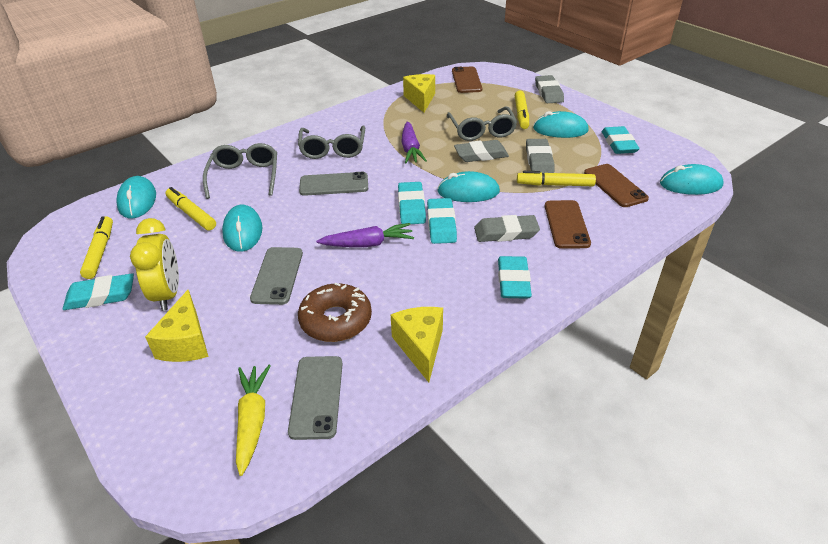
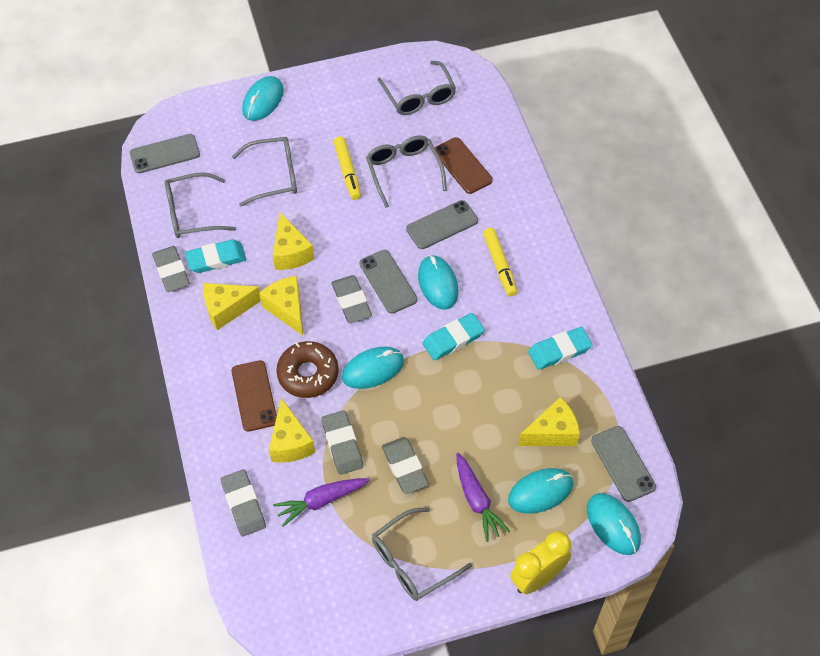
brown phone: [452,67,482,93] [545,200,591,249] [584,164,649,207] = 3 -> [231,360,277,432] [435,137,493,194] = 2
grey eraser: [454,140,509,162] [474,215,540,242] [526,139,554,173] [535,75,564,103] = 4 -> [152,246,190,292] [221,469,266,537] [321,410,363,475] [331,275,372,323] [382,437,429,494] = 5
grey glasses: [203,143,277,199] [298,125,365,159] [447,107,517,141] = 3 -> [165,172,236,238] [232,137,297,207] [366,136,447,208] [372,507,472,601] [377,61,456,115] = 5
grey phone: [250,247,303,305] [288,356,343,440] [299,172,368,196] = 3 -> [130,134,200,173] [359,250,417,314] [406,200,478,249] [591,426,656,502] = 4
turquoise eraser: [63,273,134,310] [398,182,426,224] [427,198,457,244] [498,256,532,299] [602,126,640,154] = 5 -> [185,239,246,273] [422,313,485,361] [528,327,592,370] = 3
yellow carrot: [236,365,271,476] = 1 -> none = 0
yellow cheese: [145,290,209,362] [391,307,443,382] [403,74,435,113] = 3 -> [203,283,261,330] [259,276,303,336] [269,398,315,463] [273,212,314,270] [518,397,580,446] = 5
yellow marker: [80,216,113,279] [166,187,216,231] [515,91,529,129] [517,171,596,186] = 4 -> [334,136,361,200] [483,228,517,297] = 2

